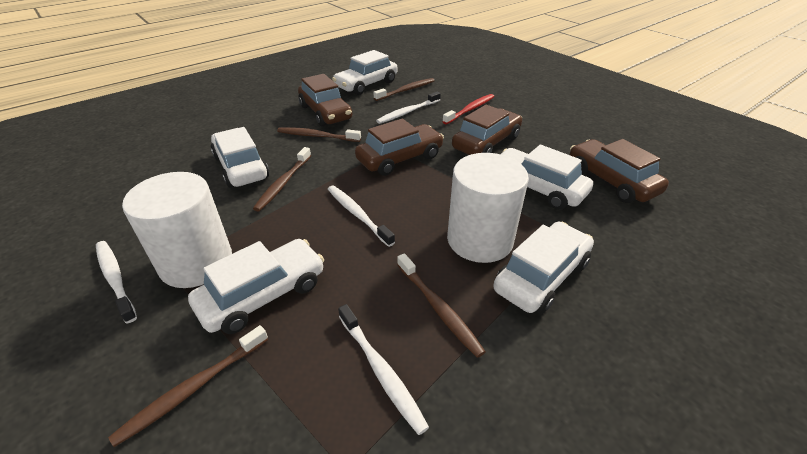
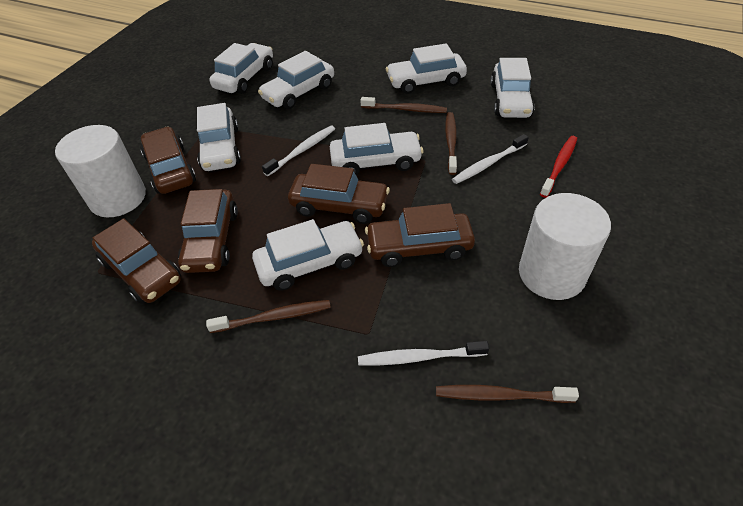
brown car: [298,74,352,127] [355,119,444,176] [452,105,522,155] [570,139,669,203] = 4 -> [92,218,181,304] [141,126,196,194] [178,189,238,273] [288,164,390,224] [365,203,475,267] = 5
brown toothbrush: [108,325,268,447] [253,147,311,212] [277,127,361,142] [373,78,435,101] [397,253,486,358] = 5 -> [206,300,331,333] [360,97,447,113] [436,385,579,403] [445,112,457,175] = 4
white car: [188,239,324,334] [211,127,269,188] [332,50,398,95] [493,222,594,314] [501,145,593,210] = 5 -> [197,103,241,171] [209,43,273,94] [252,219,364,291] [258,51,334,109] [330,123,423,175] [386,43,467,94] [490,58,535,118] = 7
white toothbrush: [96,241,137,323] [328,186,395,247] [338,304,429,435] [376,92,441,124] = 4 -> [262,125,335,176] [358,341,489,365] [452,134,529,184] = 3

